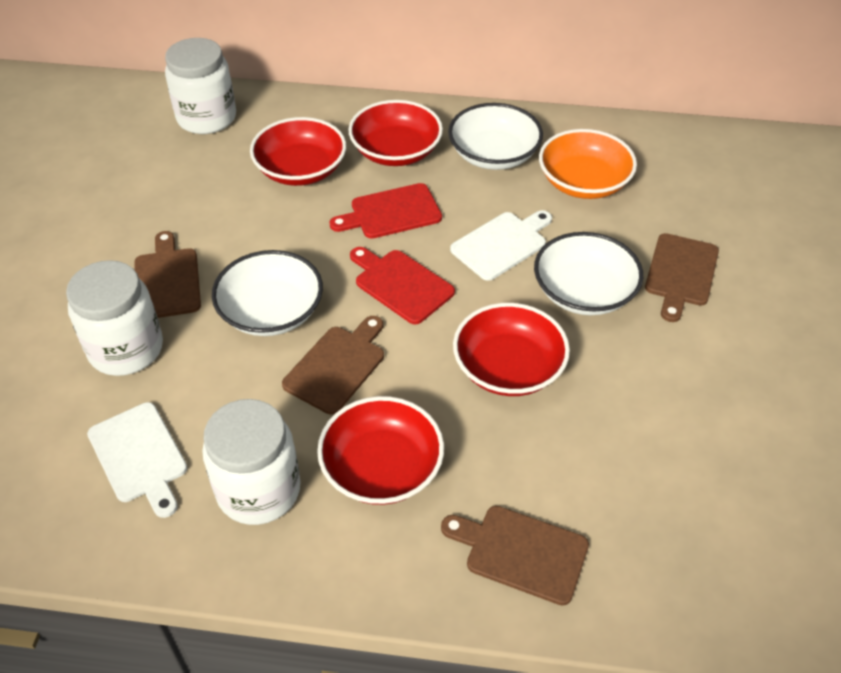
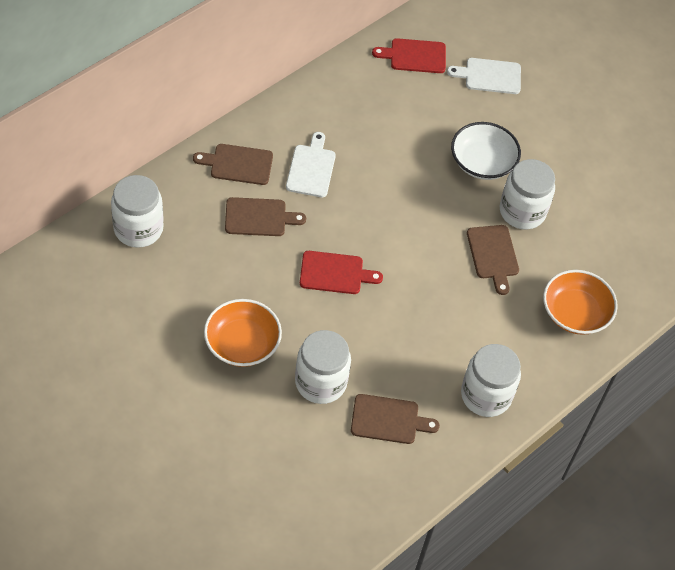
orange bowl: [539,129,637,199] = 1 -> [204,299,282,367] [543,270,618,335] = 2
red bowl: [250,117,346,186] [317,396,444,505] [348,100,443,166] [453,303,570,396] = 4 -> none = 0
white bowl: [212,250,323,336] [448,103,543,170] [534,232,643,315] = 3 -> [451,122,521,180] = 1
white jar: [66,260,163,376] [165,38,236,134] [202,399,301,525] = 3 -> [111,175,164,248] [295,330,351,404] [461,344,521,417] [500,159,555,230] = 4

